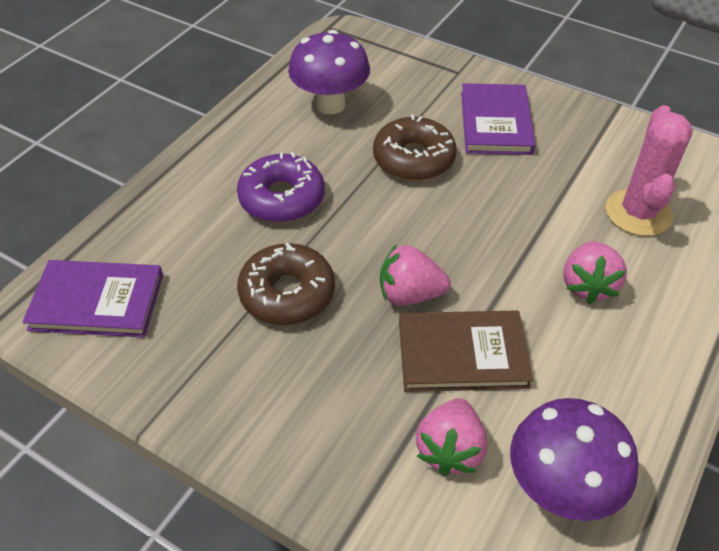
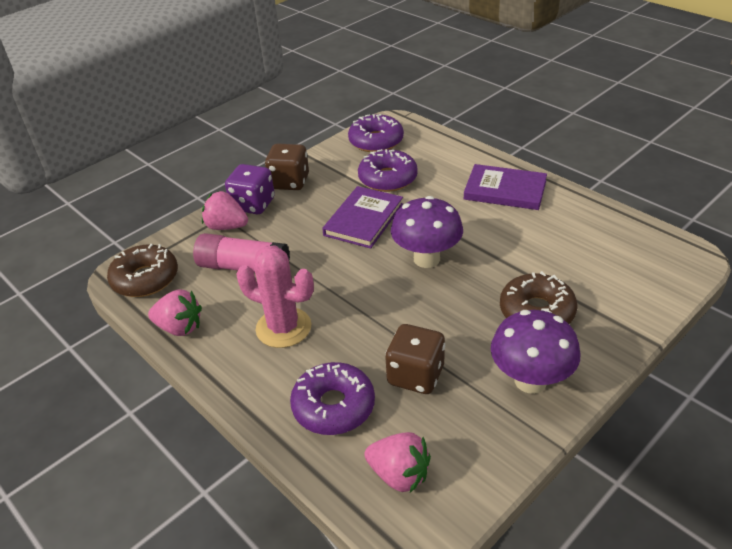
brown book: [399,310,533,392] = 1 -> none = 0
brown dice: none = 0 -> [265,144,309,190] [385,324,445,394] = 2
pink glue stick: none = 0 -> [193,233,290,273] = 1
purple dice: none = 0 -> [225,164,275,214] = 1
purple donut: [237,152,325,222] = 1 -> [290,362,375,435] [348,114,404,152] [358,149,418,192] = 3

